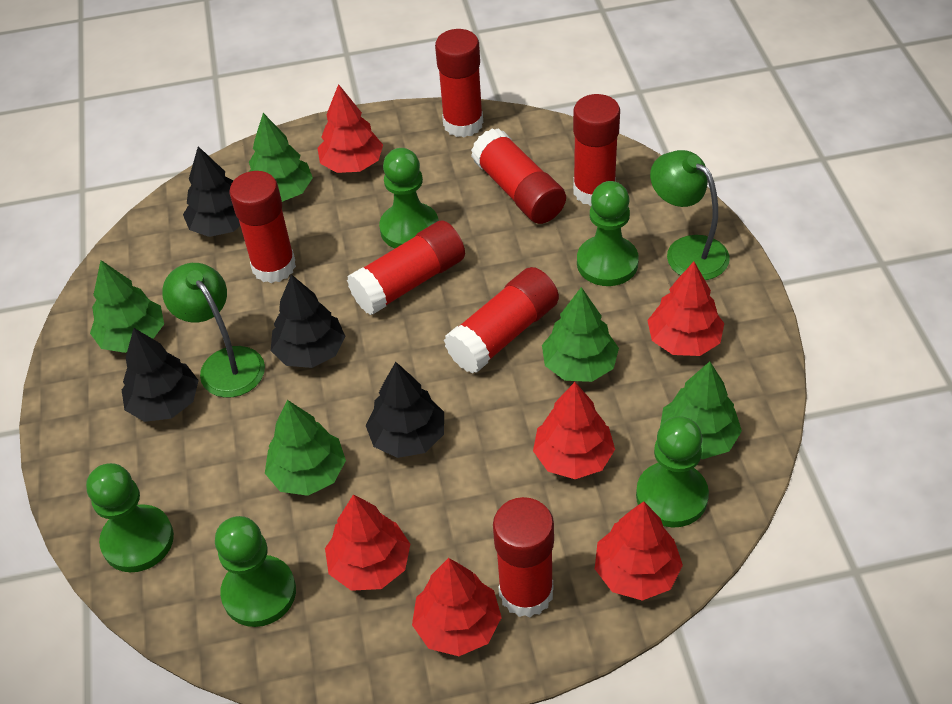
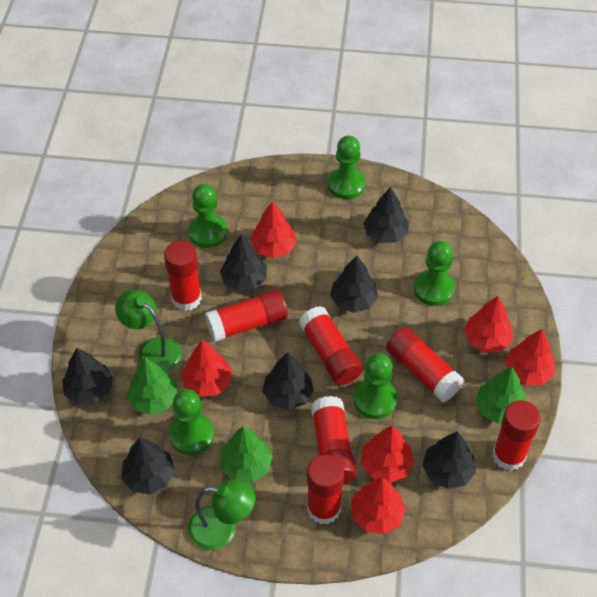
black tree: [122,328,199,422] [183,146,240,237] [271,274,345,368] [366,362,444,458] = 4 -> [62,348,113,404] [121,437,175,494] [220,234,267,291] [263,352,314,410] [330,256,378,313] [363,187,409,243] [422,431,476,489] = 7
green tree: [90,260,164,353] [249,113,313,202] [265,400,346,496] [542,287,619,382] [660,361,742,459] = 5 -> [127,357,177,415] [220,426,273,483] [475,367,526,424] = 3

